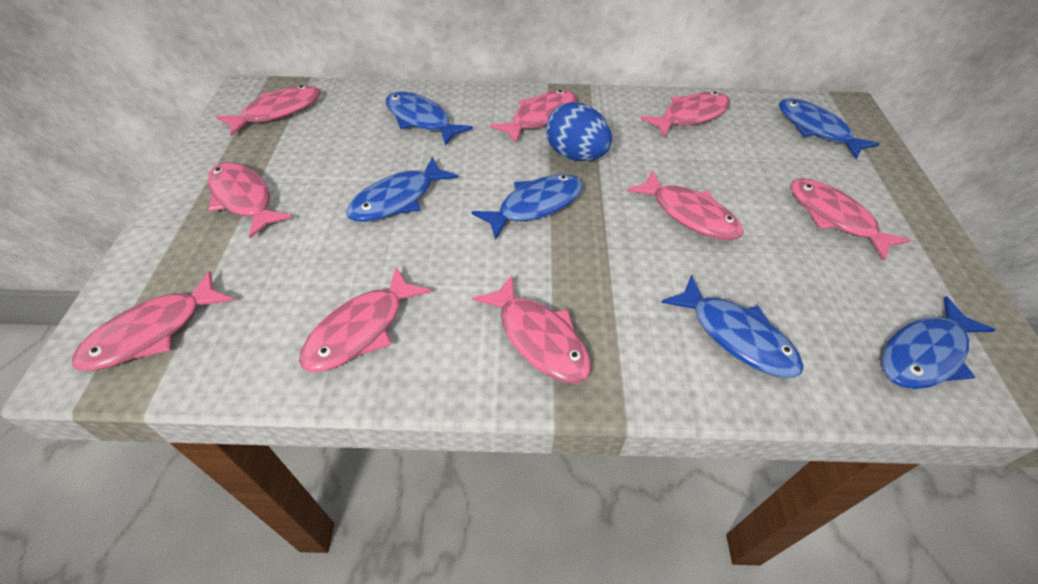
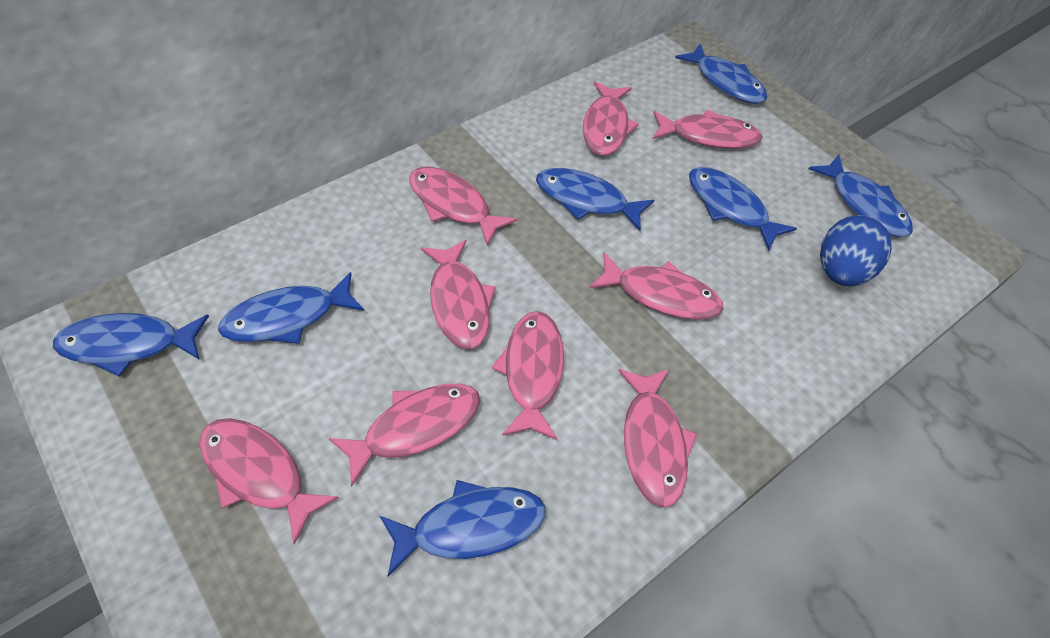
blue fish: [346,157,458,222] [386,92,473,146] [472,174,583,240] [661,275,804,378] [779,98,880,159] [882,297,996,389] = 6 -> [53,313,209,377] [218,272,364,344] [380,480,546,576] [536,168,654,231] [675,44,767,104] [689,167,797,251] [809,155,913,237] = 7

